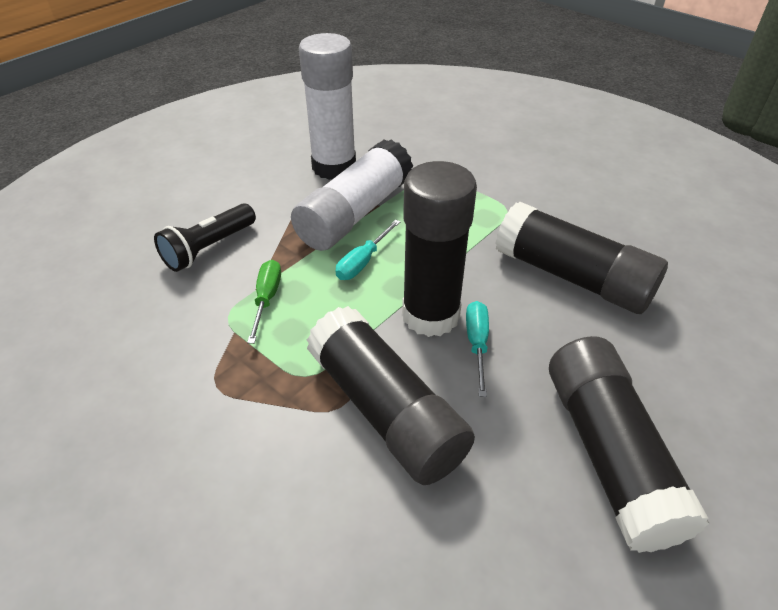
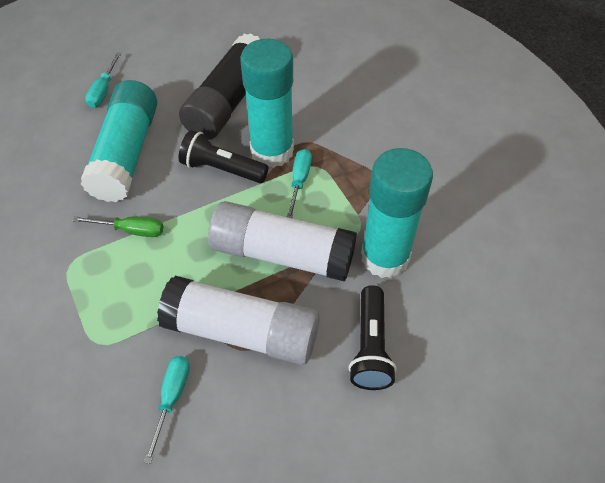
black flashlight: [154,203,256,272] = 1 -> [179,130,268,183] [349,285,397,390] = 2
black glue stick: [307,306,475,485] [402,161,477,337] [495,202,668,314] [549,336,710,553] = 4 -> [179,33,260,140] = 1
turquoise glue stick: none = 0 -> [81,80,157,202] [240,39,294,168] [361,148,433,278] = 3
turquoise screwdriver: [336,220,401,280] [466,301,489,397] = 2 -> [85,52,121,108] [144,356,190,464] [287,149,312,218] = 3

